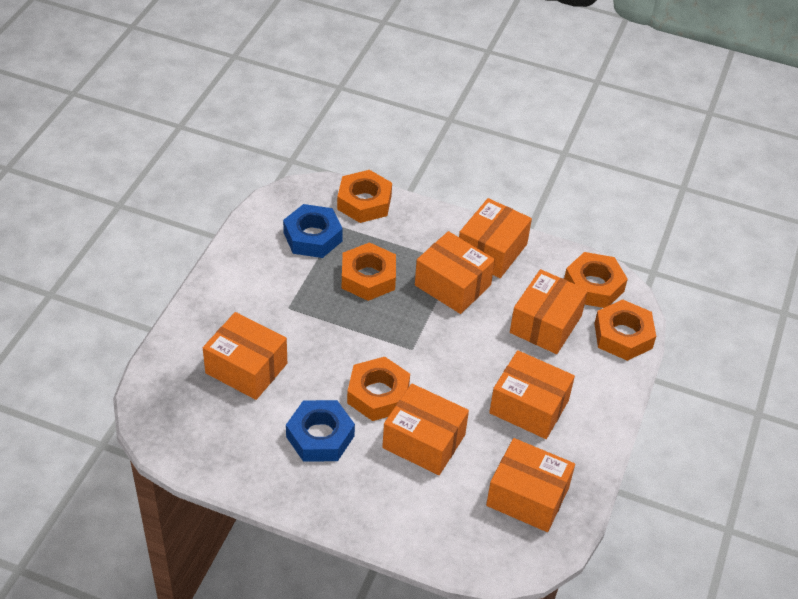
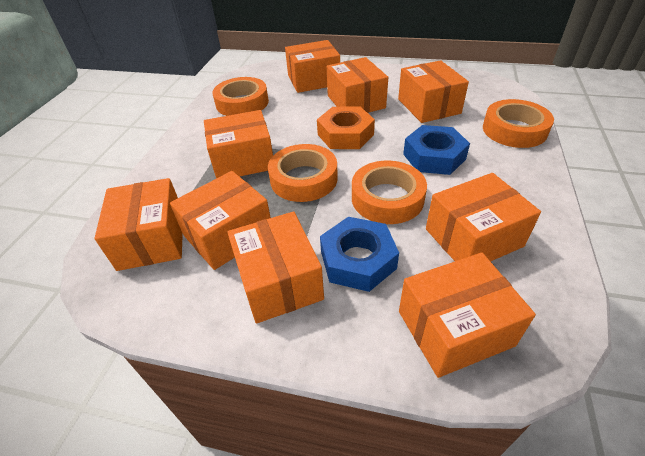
orange box: [203,312,287,400] [382,384,469,475] [415,231,495,314] [459,198,532,278] [486,438,575,532] [489,350,575,439] [510,269,588,354] = 7 -> [95,178,183,271] [170,171,271,270] [204,110,273,179] [227,211,324,323] [285,40,340,93] [327,57,388,113] [398,60,469,123] [399,252,536,378] [426,173,541,262] = 9
orange nut: [337,170,392,223] [342,242,396,301] [347,357,410,421] [564,252,628,308] [594,299,656,361] = 5 -> [317,107,375,149] = 1
orange tape: none = 0 -> [213,77,269,116] [268,144,338,202] [352,160,427,224] [483,99,554,148] = 4

